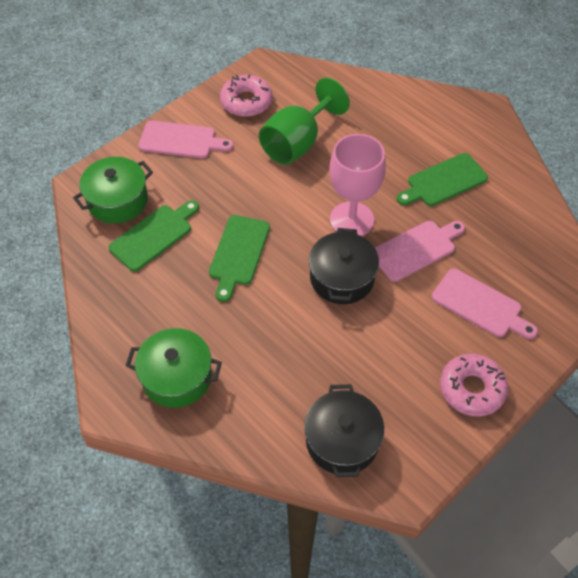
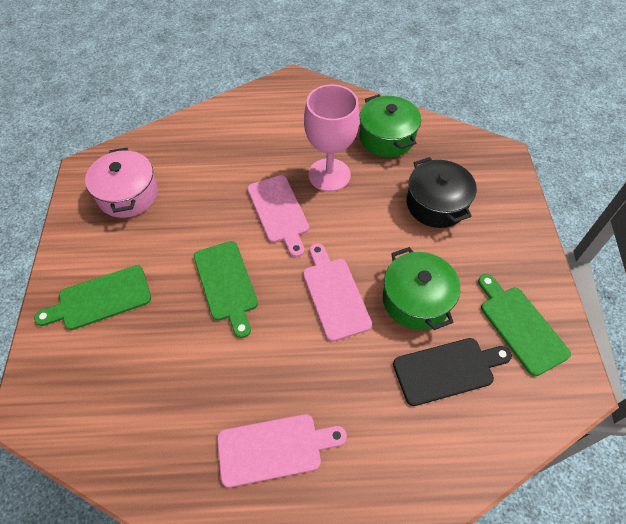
black cutting board: none = 0 -> [393,338,512,406] = 1
black pot: [304,384,384,477] [309,228,379,304] = 2 -> [406,157,477,228] = 1
green goblet: [259,78,350,165] = 1 -> none = 0
pink donut: [220,75,273,117] [440,354,508,417] = 2 -> none = 0
pink pot: none = 0 -> [85,147,158,218] = 1

